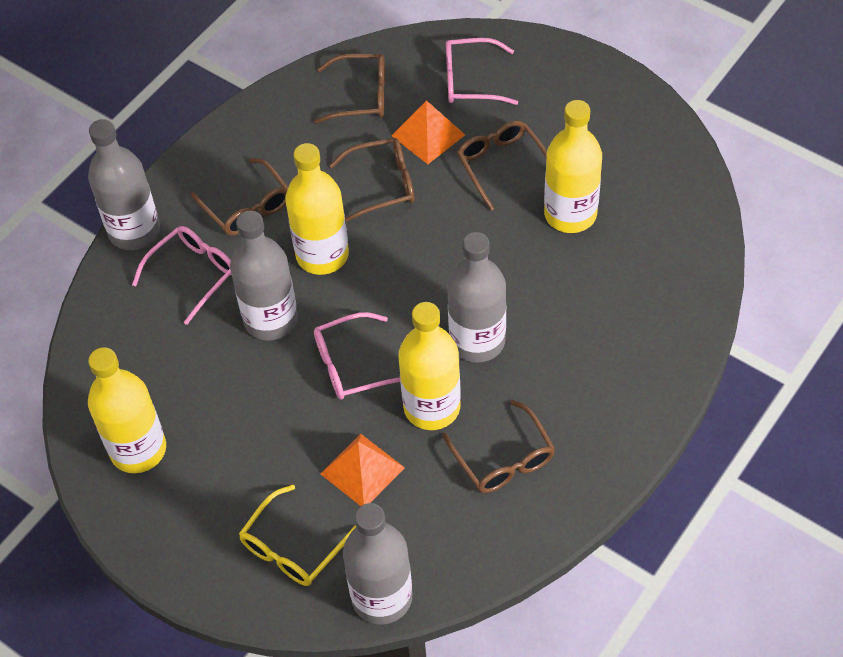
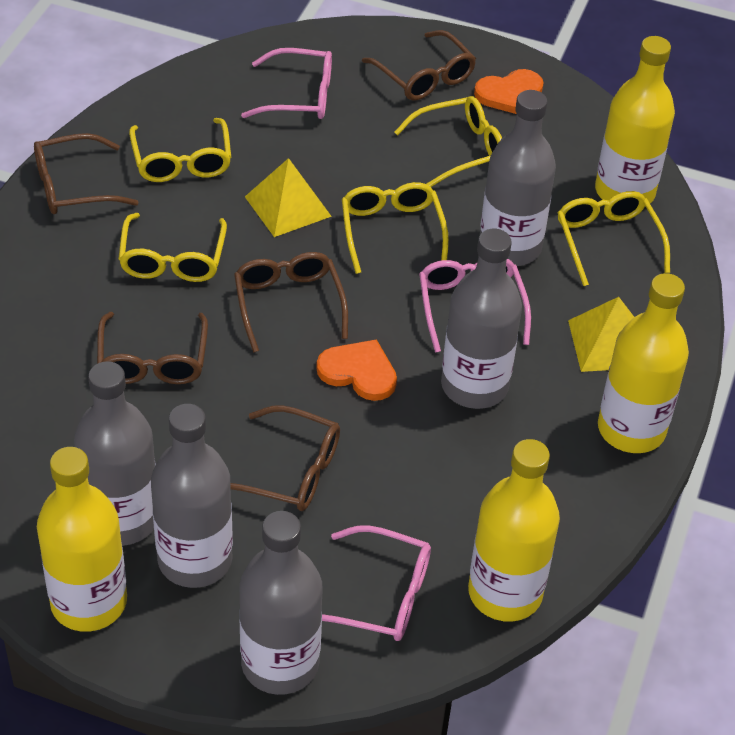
grey bottle: [88,119,160,250] [230,211,298,340] [343,503,412,625] [447,232,506,363] = 4 -> [74,361,156,546] [151,404,233,588] [239,511,323,695] [441,229,522,409] [480,90,556,266] = 5
orange heart: none = 0 -> [316,339,397,401] [474,69,544,114] = 2
orange pyramid: [321,434,405,506] [392,100,465,164] = 2 -> none = 0
yellow glasses: [239,485,356,586] = 1 -> [118,213,227,282] [129,118,231,182] [342,182,449,274] [394,96,502,187] [558,191,670,286] = 5
yellow pyramid: none = 0 -> [245,158,332,237] [568,297,634,372] = 2

